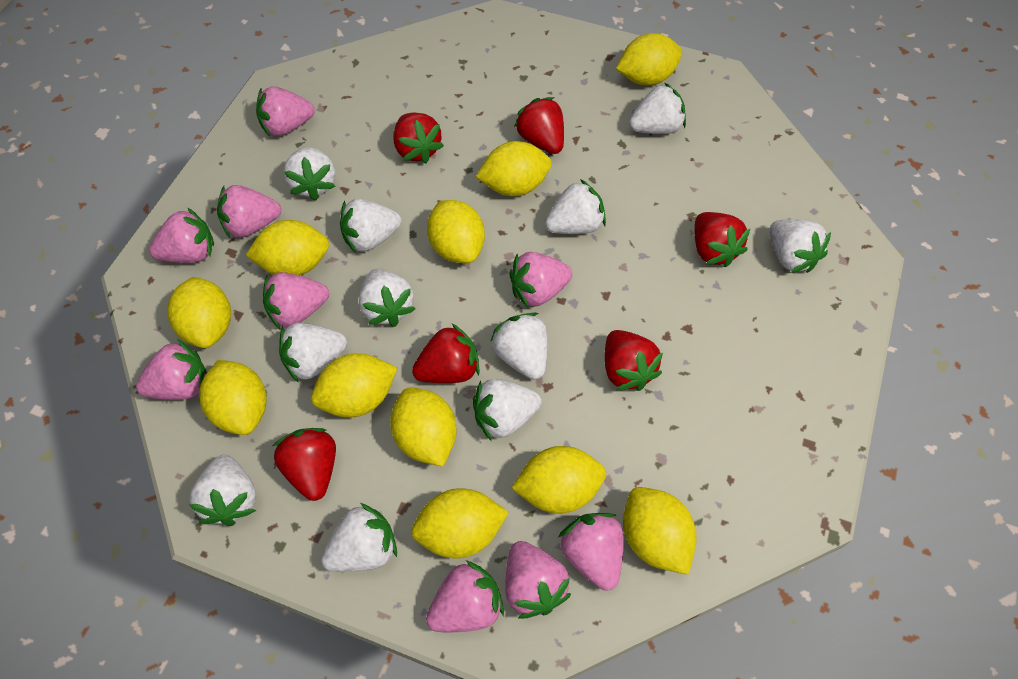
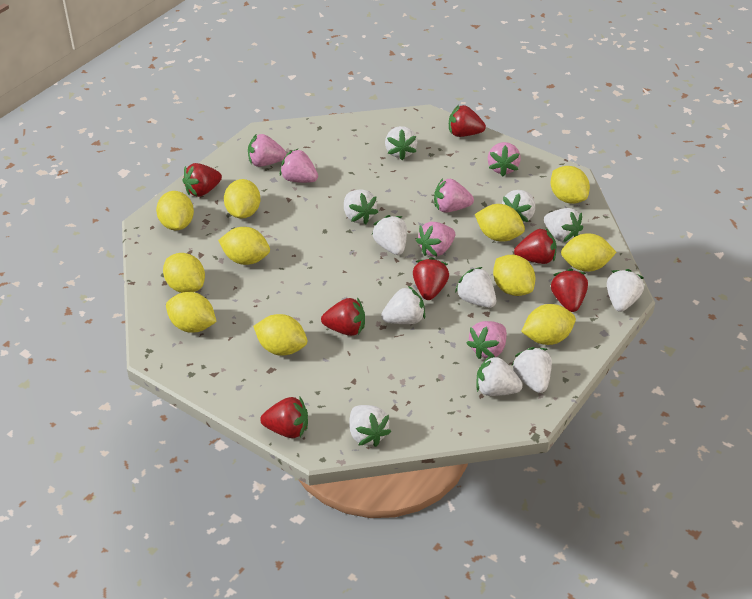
pink strawberry: [136,339,207,400] [149,207,214,263] [217,185,281,238] [256,86,315,136] [263,272,329,329] [426,560,504,632] [505,541,571,619] [509,252,573,309] [558,513,624,591] = 9 -> [248,134,286,167] [280,149,318,183] [416,222,455,257] [434,178,474,213] [466,321,507,359] [488,142,521,176] = 6
red strawberry: [273,428,336,501] [393,112,444,164] [412,323,480,383] [514,97,564,154] [605,330,663,391] [694,212,750,267] = 6 -> [183,163,222,197] [260,397,308,438] [321,298,365,336] [413,257,449,300] [449,105,486,137] [514,228,556,264] [551,269,588,312] = 7

